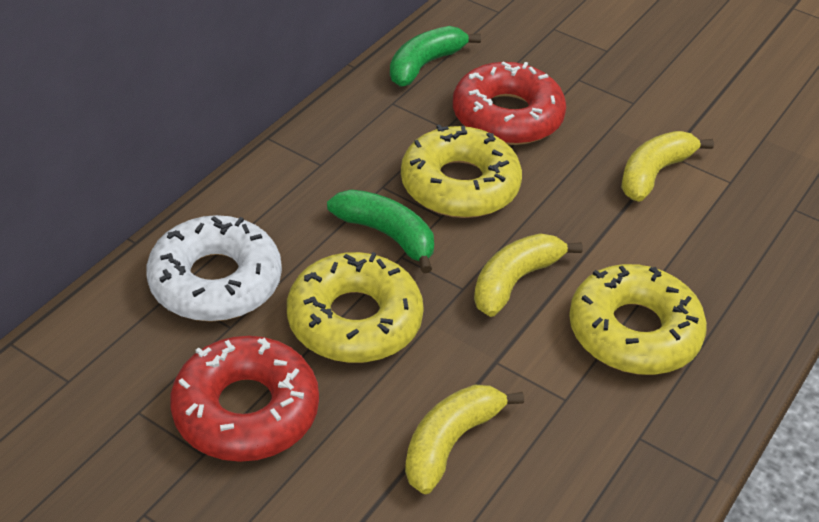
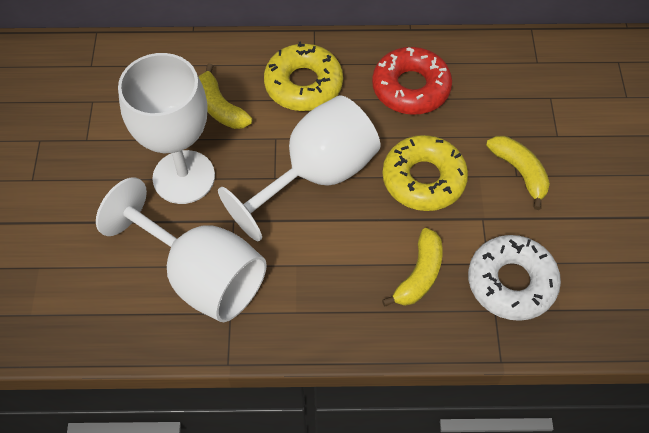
green banana: [327,189,434,273] [390,26,481,86] = 2 -> none = 0
red donut: [170,336,319,462] [453,62,566,145] = 2 -> [372,47,452,115] = 1
white goblet: none = 0 -> [96,177,267,322] [118,53,215,204] [218,95,380,242] = 3
yellow donut: [287,252,424,363] [401,124,522,218] [569,264,707,375] = 3 -> [264,42,343,111] [383,135,468,211] = 2

